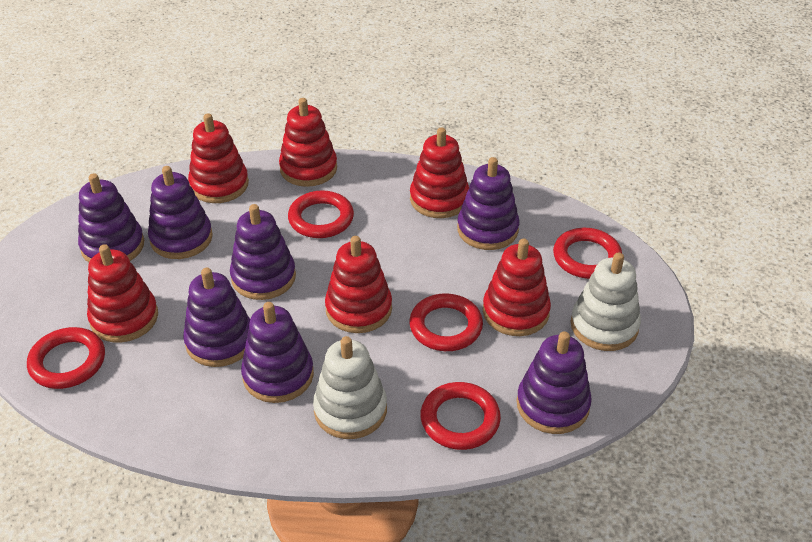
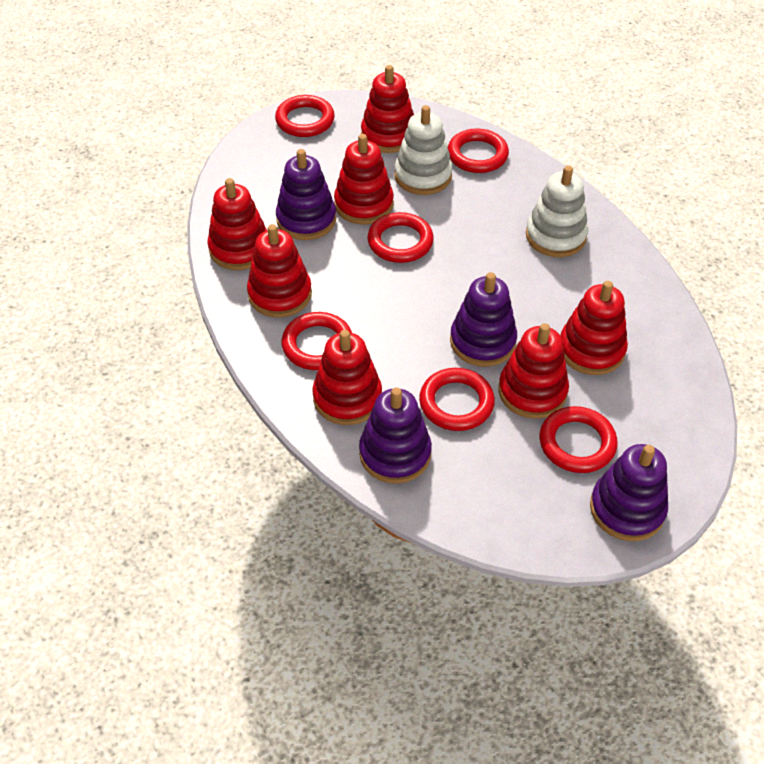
purple stacking toy: [78,173,144,262] [148,166,213,259] [183,268,250,367] [230,204,296,300] [241,302,314,403] [457,157,519,250] [517,331,592,434] = 7 -> [276,149,336,240] [359,387,432,484] [450,272,517,367] [590,444,668,541] = 4
red ring: [27,327,105,389] [288,190,354,238] [409,293,483,351] [420,382,501,450] [553,228,622,279] = 5 -> [275,95,335,137] [282,312,352,370] [367,212,434,263] [419,368,495,431] [448,128,509,173] [539,406,617,473] = 6
red stacking toy: [87,244,158,343] [188,113,249,203] [279,98,337,187] [325,236,392,333] [410,127,469,218] [483,239,551,336] = 6 -> [207,178,267,270] [247,224,312,318] [312,330,382,425] [334,134,394,225] [361,65,414,153] [499,323,569,419] [560,281,628,375] = 7

